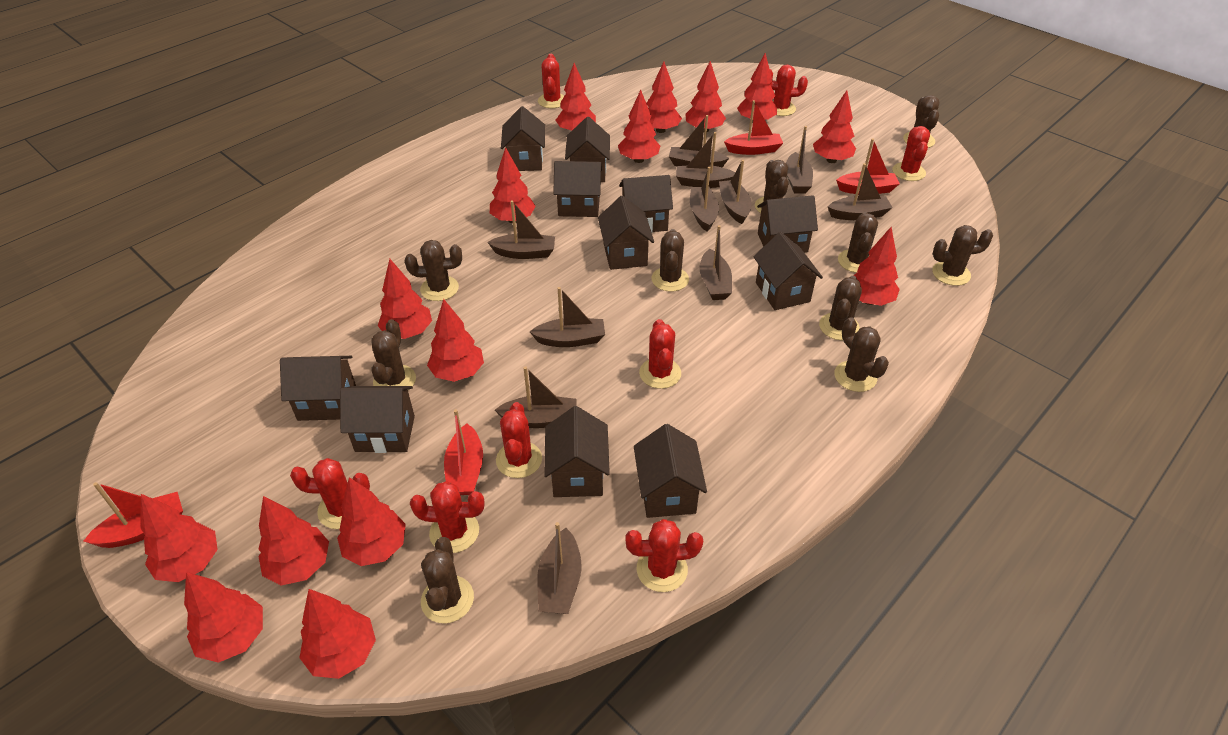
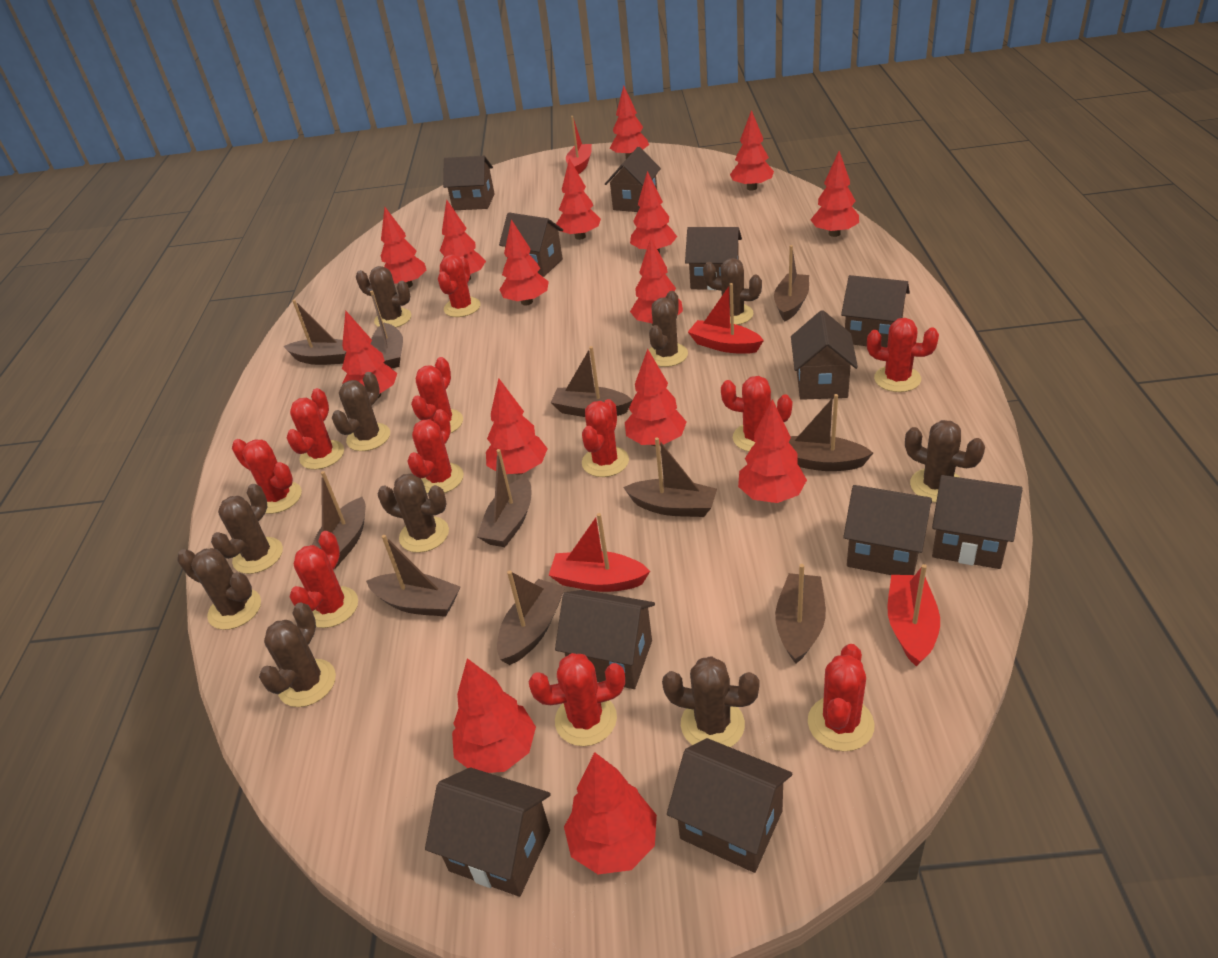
red cactus: [290,458,370,529] [410,481,485,553] [496,402,542,478] [538,54,564,108] [625,519,703,592] [639,319,681,389] [770,64,808,116] [892,126,930,181] = 8 -> [232,439,302,514] [287,388,344,470] [289,531,358,628] [407,409,464,494] [411,357,463,433] [438,254,481,317] [529,653,625,746] [582,399,629,477] [721,376,793,452] [808,644,874,751] [867,318,939,392] = 11

